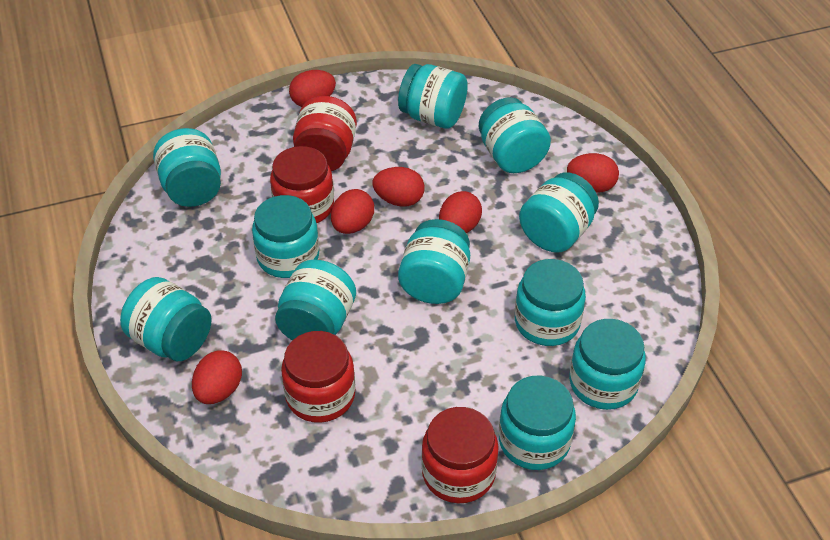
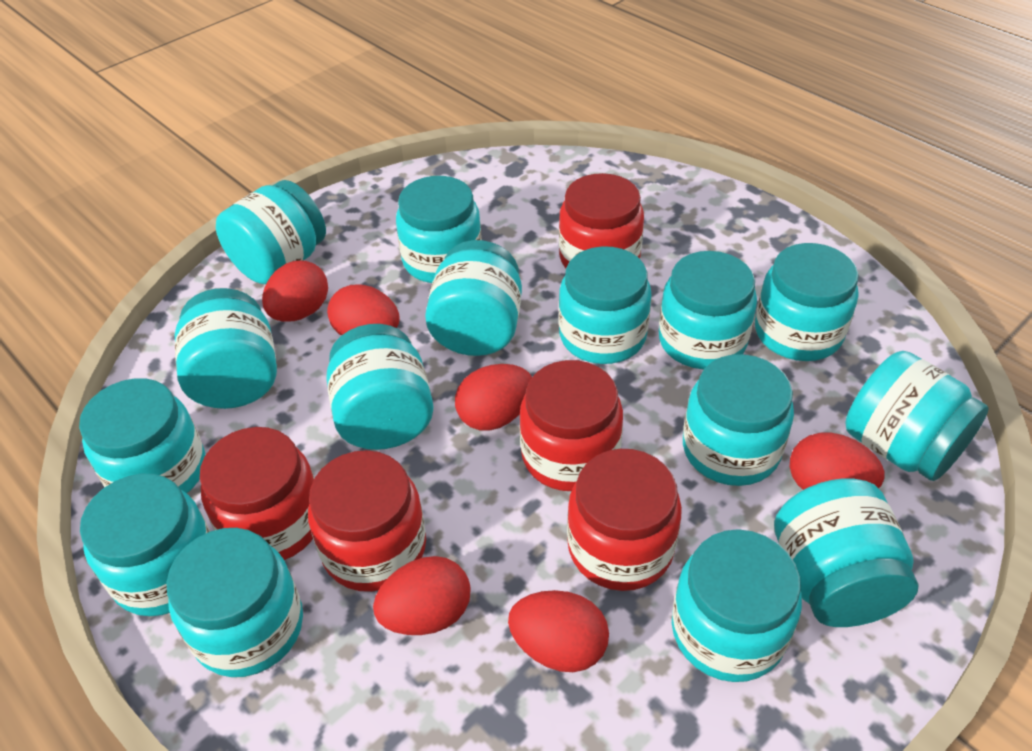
red jar: [270,146,334,223] [281,331,355,423] [293,96,357,171] [421,407,499,503] = 4 -> [200,427,314,560] [308,450,426,592] [519,360,623,491] [559,173,644,268] [567,449,682,591] = 5
turquoise jar: [120,277,212,361] [153,128,221,207] [252,195,319,278] [275,260,356,340] [398,64,468,129] [398,219,470,304] [479,97,551,173] [499,375,576,470] [515,259,586,346] [519,172,599,253] [569,319,646,410] = 11 -> [79,378,205,493] [80,474,210,616] [166,528,303,677] [175,288,277,409] [216,180,326,284] [326,324,433,450] [396,176,482,283] [425,240,522,356] [559,246,652,364] [658,251,757,369] [672,529,802,682] [683,354,794,486] [755,243,859,361] [774,478,918,627] [845,351,989,481] = 15

